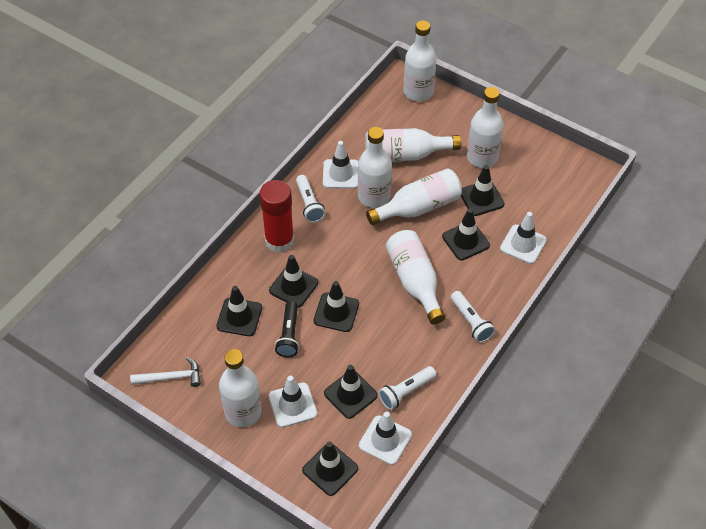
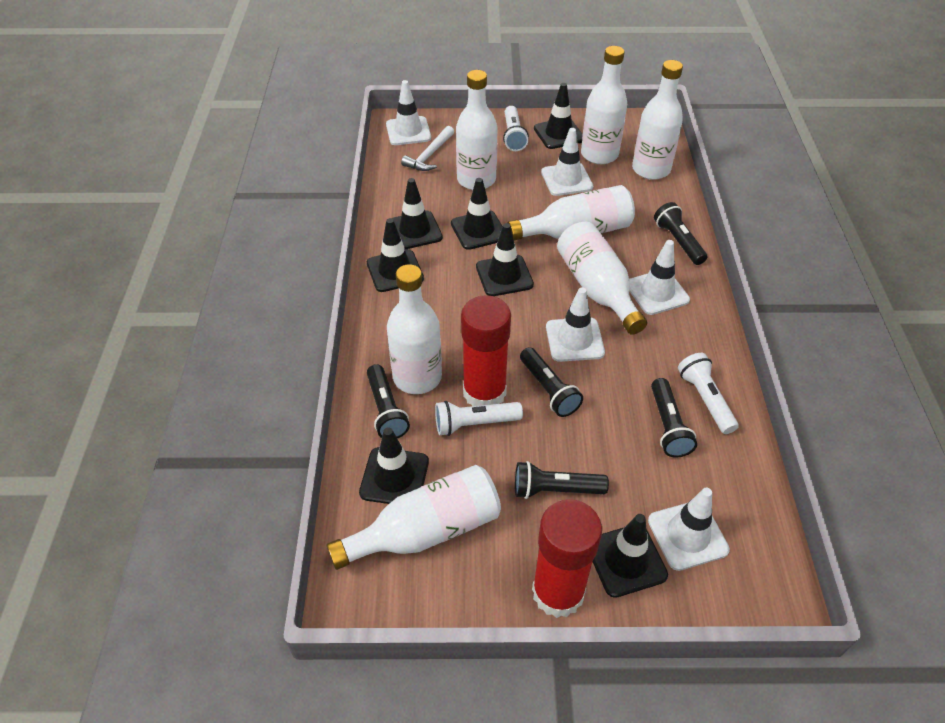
black flashlight: [275,301,299,357] = 1 -> [367,364,410,438] [515,461,609,499] [520,347,583,417] [651,378,697,458] [654,202,707,265] = 5
red glue stick: [259,180,294,253] = 1 -> [461,295,511,406] [532,499,602,618] = 2
white traffic cone: [269,375,317,428] [323,141,359,189] [359,411,412,465] [500,212,547,264] = 4 -> [386,80,431,145] [541,128,593,196] [546,287,605,362] [629,240,690,315] [648,488,730,571] = 5

